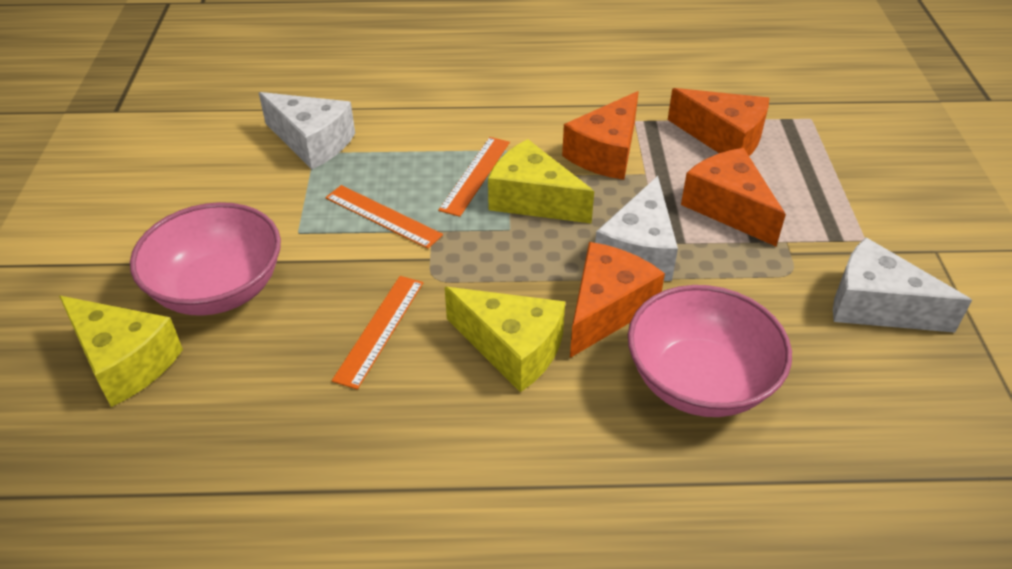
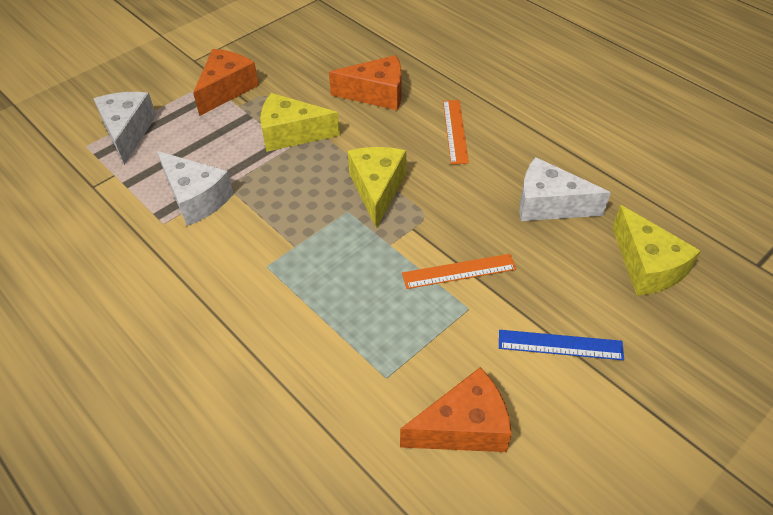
blue ruler: none = 0 -> [499,330,624,360] = 1
orange cheese: [562,91,639,180] [570,242,665,358] [668,88,769,156] [681,148,786,246] = 4 -> [193,49,259,116] [329,55,402,110] [400,367,512,452] = 3
orange ruler: [325,185,443,249] [332,276,423,389] [438,137,510,217] = 3 -> [402,254,516,289] [443,100,469,164] = 2
pink bowl: [130,202,281,316] [628,285,792,417] = 2 -> none = 0

